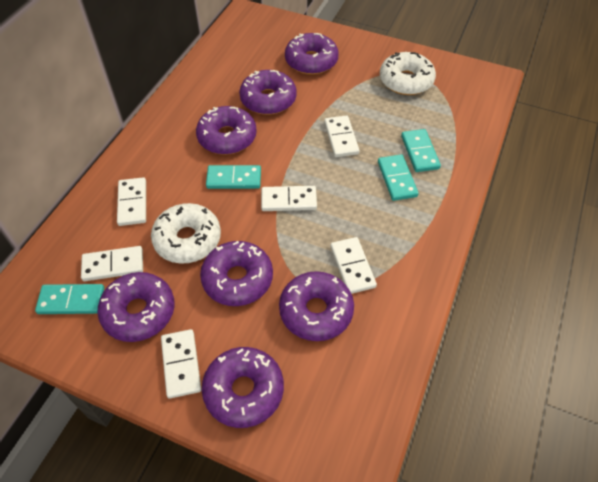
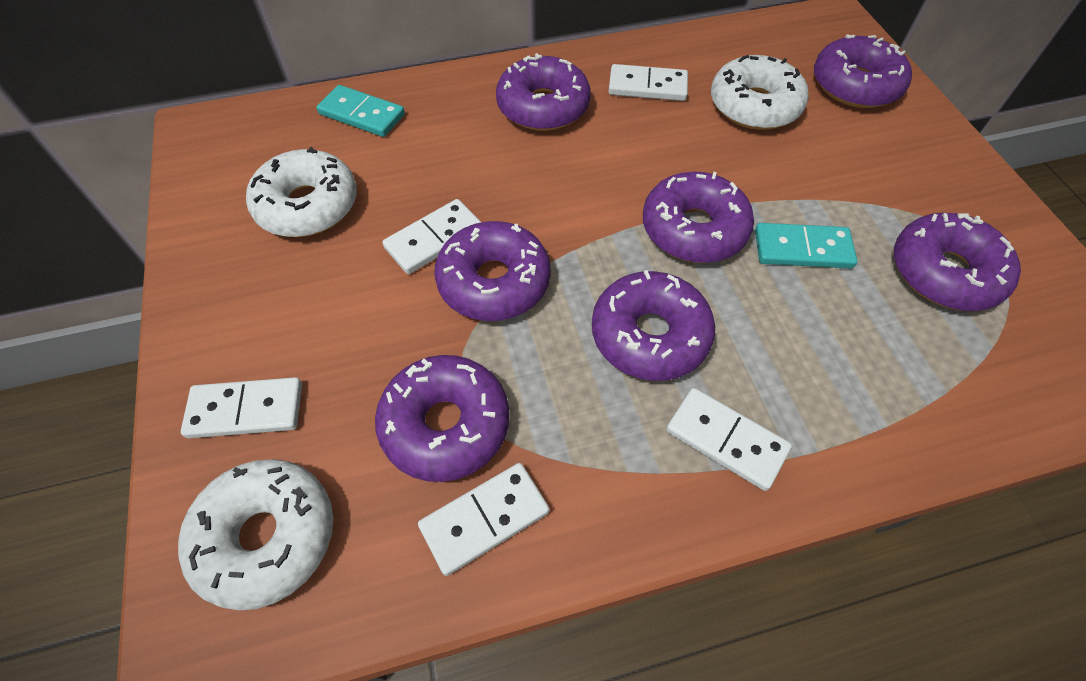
turquoise domino: [35,284,104,314] [206,165,261,189] [378,154,419,201] [401,129,441,172] = 4 -> [316,85,405,137] [755,223,857,268] = 2
white domino: [81,246,143,281] [117,177,146,226] [161,329,201,399] [261,186,317,211] [324,115,360,157] [330,237,377,294] = 6 -> [181,377,302,438] [382,199,481,274] [418,463,549,576] [608,64,688,101] [666,388,792,491] = 5
white donut: [151,203,221,264] [380,52,436,95] = 2 -> [178,459,333,611] [246,147,357,237] [711,55,809,130] = 3

